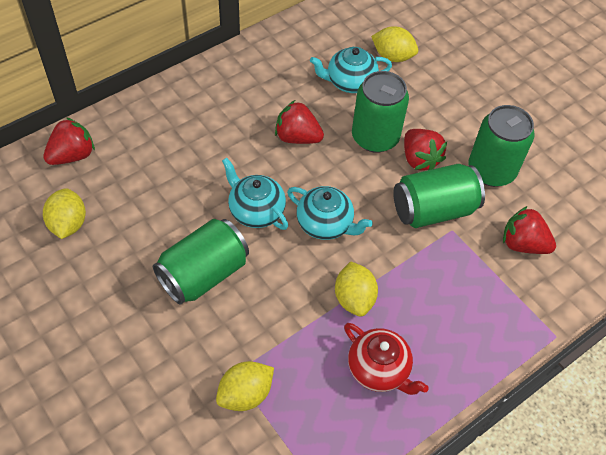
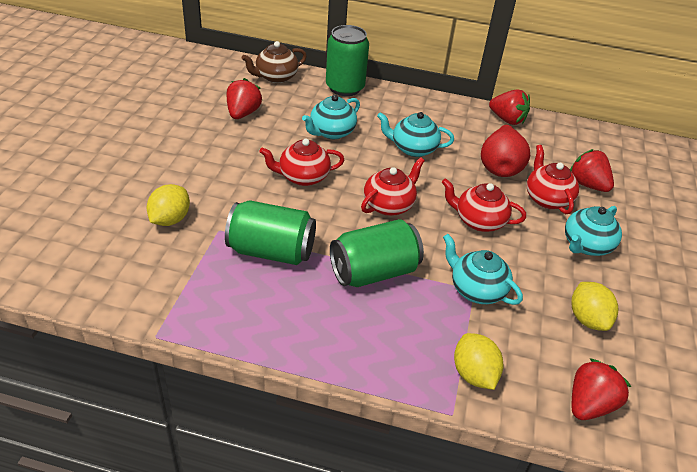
brown teapot: none = 0 -> [241,41,307,83] = 1
green can: [153,219,249,305] [352,71,409,153] [393,164,485,228] [468,105,534,187] = 4 -> [225,200,316,265] [326,25,369,96] [330,219,424,287] = 3
red pear: none = 0 -> [481,124,530,177] = 1
red teapot: [344,323,429,395] = 1 -> [259,139,344,186] [361,157,425,216] [442,178,526,232] [527,145,579,214] = 4
turquoise teapot: [222,158,288,230] [287,186,373,240] [310,47,392,93] = 3 -> [302,95,360,139] [377,112,454,157] [443,234,523,305] [565,206,622,256] = 4
yellow lemon: [43,188,86,239] [216,361,274,411] [335,261,378,317] [371,26,418,62] = 4 -> [147,184,190,226] [454,333,503,390] [571,282,618,331] = 3

